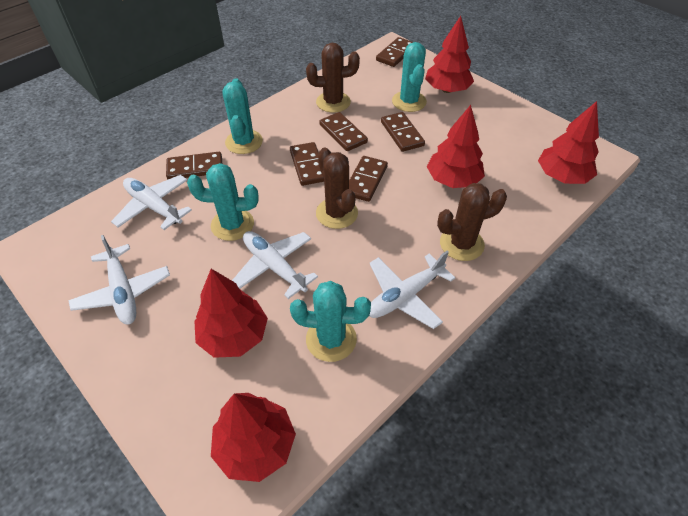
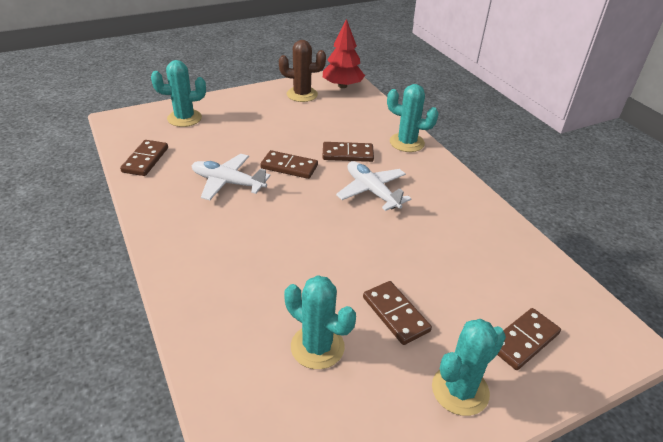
brown cactus: [306,43,360,113] [316,147,358,229] [437,183,507,261] = 3 -> [279,40,326,102] = 1
brown domino: [166,152,222,179] [290,142,324,186] [319,112,368,151] [349,156,388,202] [376,37,413,67] [381,112,425,152] = 6 -> [120,140,168,176] [260,150,318,179] [322,142,374,162] [363,281,432,345] [497,308,561,370] = 5
red tree: [194,269,268,358] [211,393,296,482] [425,16,474,93] [427,105,485,188] [538,101,599,184] = 5 -> [323,19,365,88] = 1
white plane: [68,235,170,325] [111,175,192,230] [232,231,318,299] [369,251,455,329] = 4 -> [192,154,271,200] [336,161,411,211] = 2

